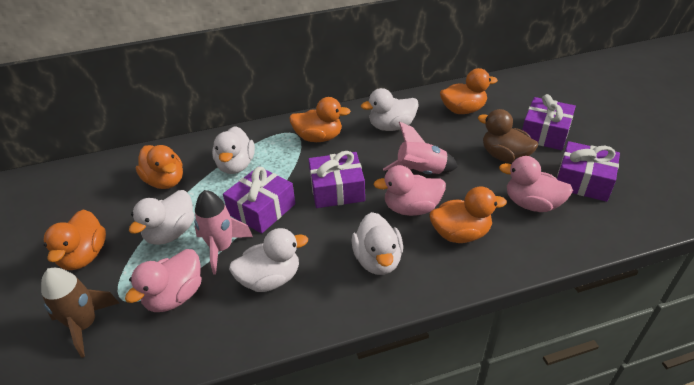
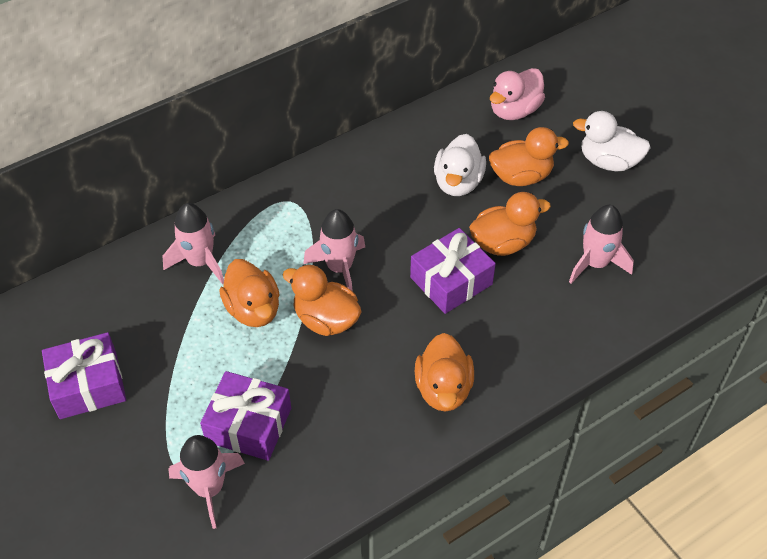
brown duck: [478,109,538,163] = 1 -> none = 0
brown rocket: [41,268,119,358] = 1 -> none = 0
pink duck: [125,249,201,312] [374,165,446,216] [499,156,573,212] = 3 -> [490,68,545,120] = 1
pink rocket: [194,190,253,274] [383,122,458,174] = 2 -> [163,203,224,284] [168,435,245,529] [303,209,365,292] [569,205,634,284] = 4
purple gift: [223,166,296,234] [309,151,365,208] [522,94,576,150] [557,141,620,202] = 4 -> [42,332,126,419] [200,371,291,461] [410,228,496,314] = 3
white duck: [129,190,194,245] [212,126,255,174] [229,228,308,292] [351,212,403,275] [361,88,419,131] = 5 -> [434,134,486,196] [573,111,651,171] = 2

